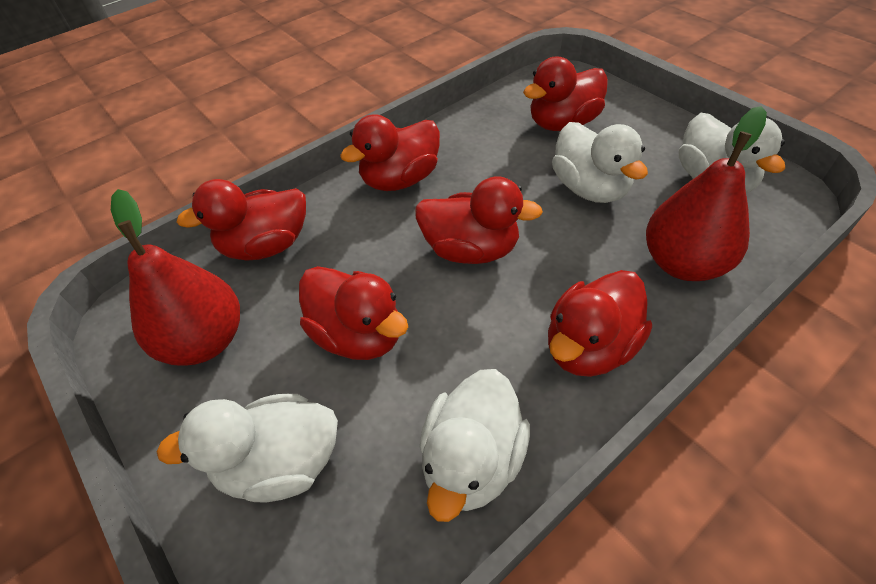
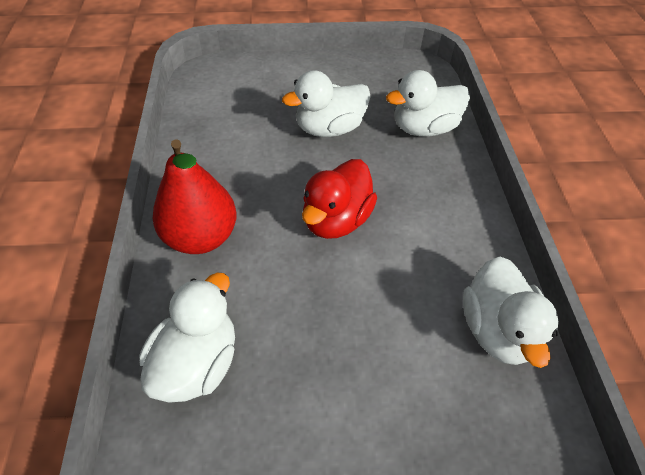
red duck: [176,179,306,261] [299,266,408,360] [340,114,440,191] [415,176,543,264] [523,57,608,131] [548,270,652,377] = 6 -> [302,159,377,239] = 1
red pear: [111,189,240,366] [646,106,767,281] = 2 -> [153,140,236,254] = 1

